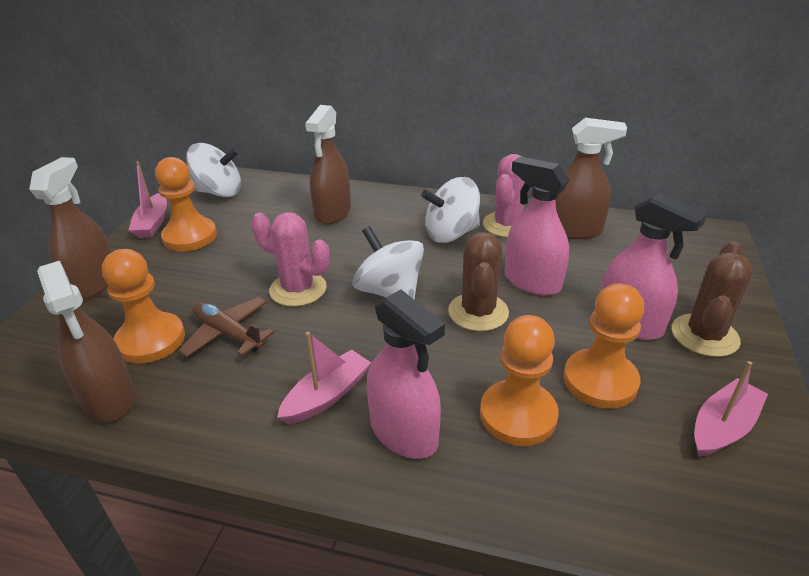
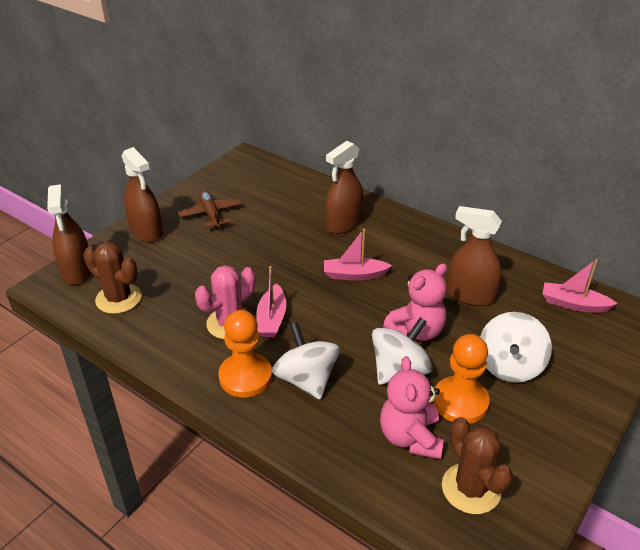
orange pawn: [102,249,185,363] [155,157,217,252] [480,315,559,446] [564,283,644,409] = 4 -> [219,310,272,398] [433,334,490,424] = 2
pink cactus: [251,212,330,307] [483,154,525,238] = 2 -> [195,265,255,339] = 1
pink spray bottle: [367,289,445,459] [505,157,569,296] [601,192,707,340] = 3 -> none = 0
pink teddy bear: none = 0 -> [380,356,444,459] [383,263,447,341] = 2

